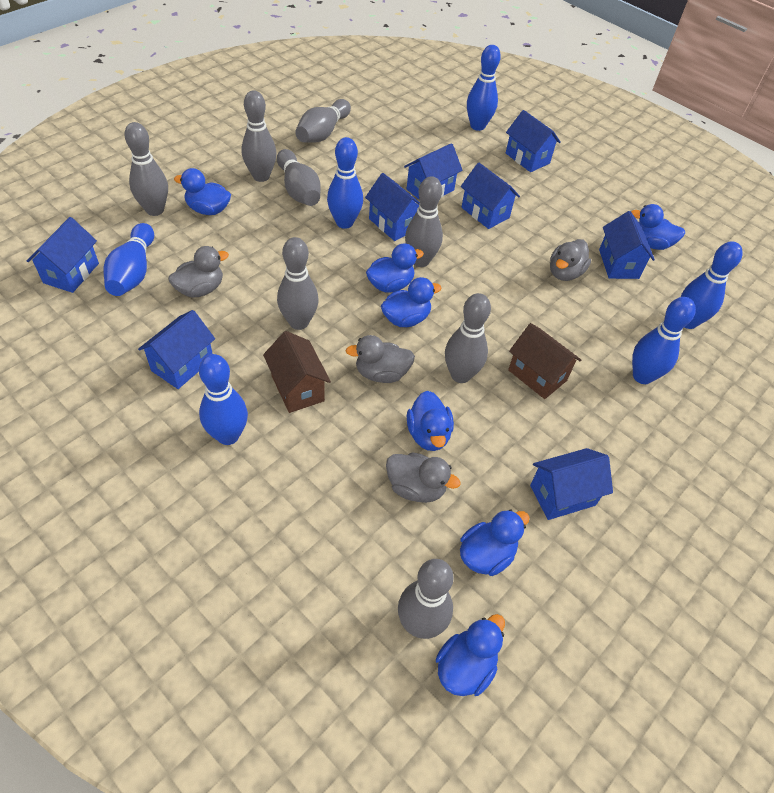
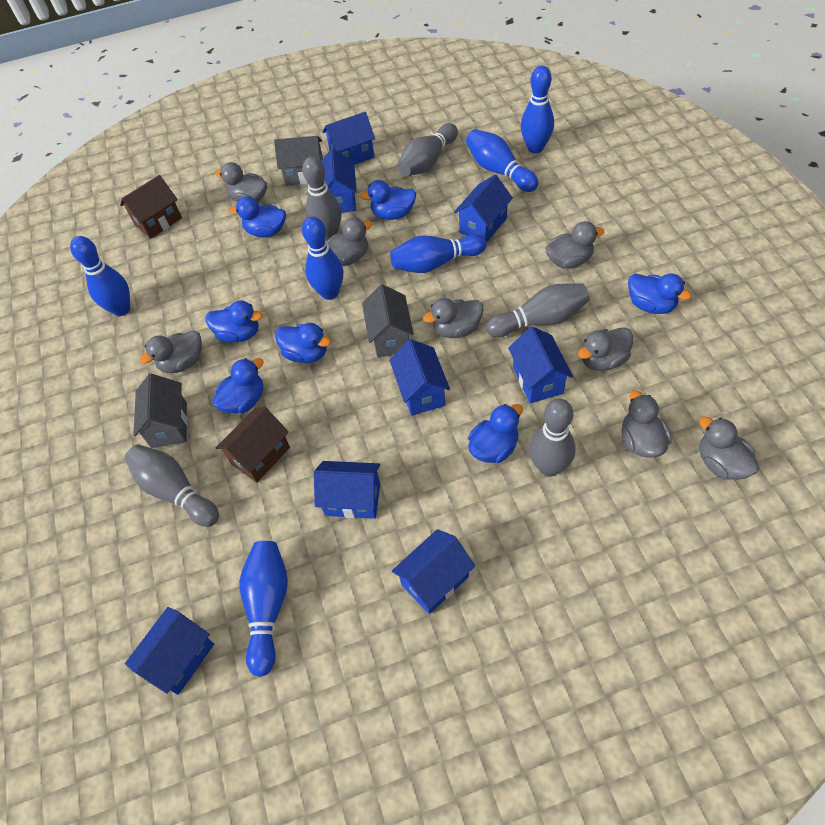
grey bowling pin: [124,122,168,216] [242,90,277,182] [277,149,321,206] [277,237,319,330] [295,99,351,143] [398,559,454,639] [405,176,443,267] [445,293,491,383] = 8 -> [125,445,219,527] [302,157,341,241] [397,123,458,176] [486,283,590,337] [529,398,576,477] = 5
grey duck: [168,246,229,298] [346,335,415,383] [386,452,460,503] [550,239,591,281] = 4 -> [140,330,202,373] [215,162,267,202] [327,218,373,266] [423,298,484,338] [545,221,604,269] [578,327,634,371] [622,390,672,458] [699,417,759,480] = 8
grey house: none = 0 -> [133,374,188,448] [274,136,323,185] [362,284,414,357] = 3

